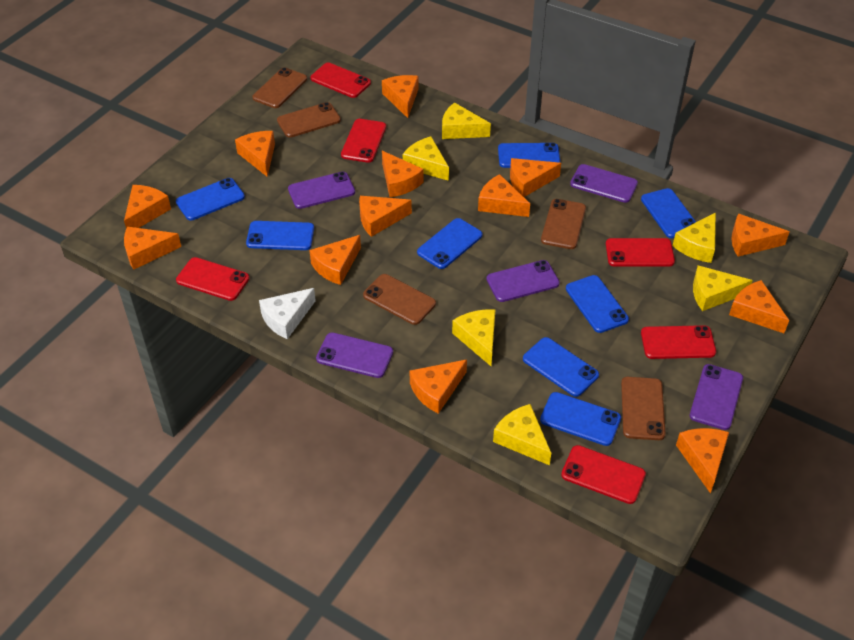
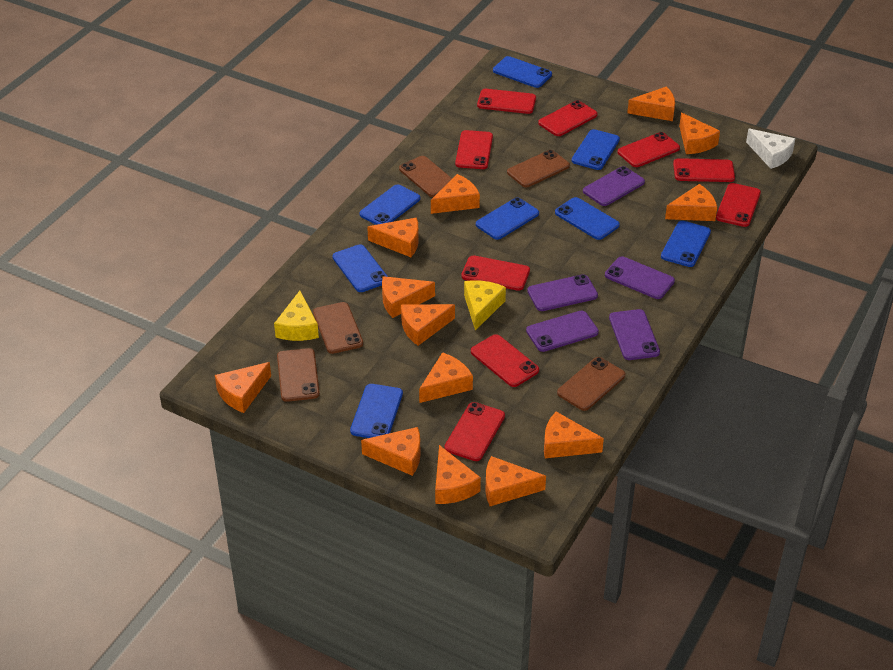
red phone: [176,257,250,301] [310,63,371,98] [341,119,386,163] [561,445,646,504] [606,238,675,267] [641,325,716,359] = 6 -> [445,402,505,461] [455,130,493,169] [461,255,530,291] [471,334,539,387] [477,89,536,114] [538,100,598,136] [618,132,680,167] [673,158,735,182] [716,183,761,227] = 9
yellow cheese: [403,136,449,181] [442,102,491,139] [452,309,495,366] [493,404,551,465] [672,213,716,263] [693,265,753,311] = 6 -> [274,291,319,341] [464,280,506,331] = 2

